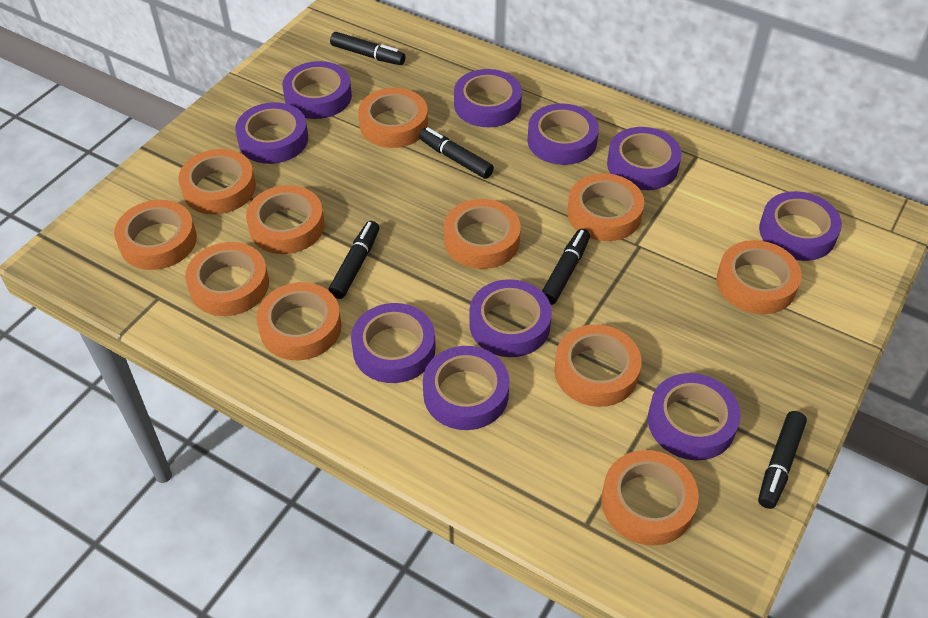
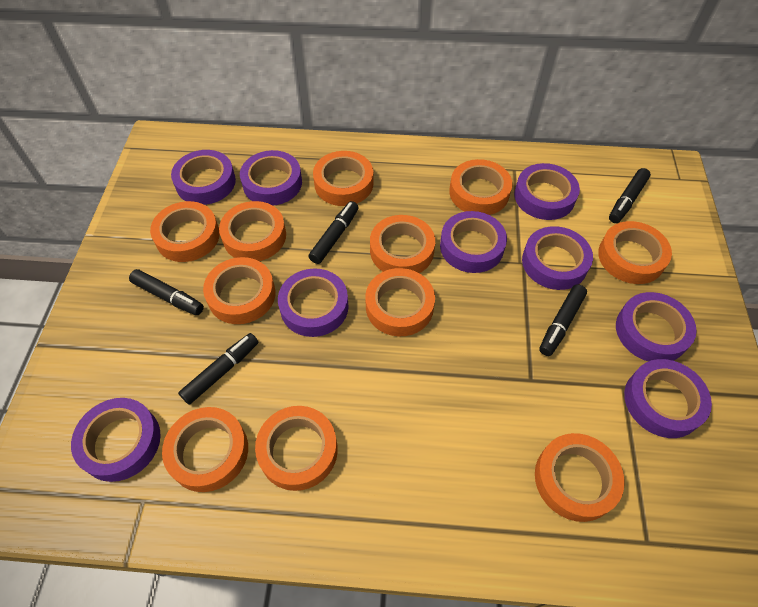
purple tape: [235,102,308,164] [282,61,352,119] [351,303,436,383] [423,346,509,430] [454,69,522,127] [469,279,552,357] [527,103,599,165] [607,127,682,190] [648,373,741,460] [759,191,842,261] = 10 -> [71,398,161,482] [171,150,236,205] [240,150,302,205] [278,268,349,337] [440,211,507,273] [514,163,580,220] [522,226,593,290] [616,292,697,362] [624,359,712,438] = 9

